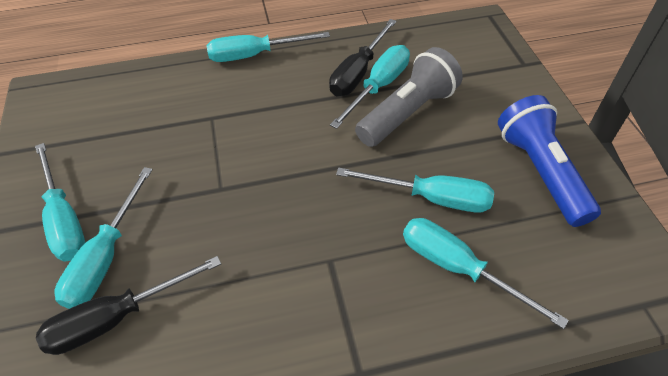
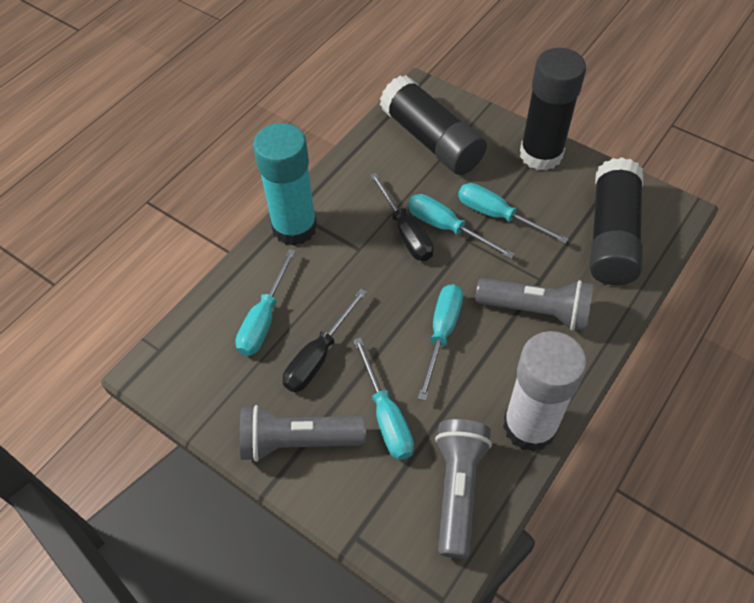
black glue stick: none = 0 -> [380,75,487,175] [520,48,586,171] [589,157,643,285] = 3
blue flashlight: [498,95,601,227] = 1 -> none = 0
grey flashlight: [355,47,463,147] = 1 -> [240,405,366,462] [435,419,492,559] [476,278,594,331] = 3
turquoise glue stick: none = 0 -> [253,123,318,246] = 1
turquoise screwdriver: [35,143,85,262] [54,167,153,309] [206,32,330,62] [330,45,410,129] [336,167,494,213] [403,218,569,329] = 6 -> [235,249,296,356] [353,337,414,460] [408,194,515,259] [418,284,463,401] [458,183,569,244] = 5
white glue stick: none = 0 -> [503,331,587,452] = 1

